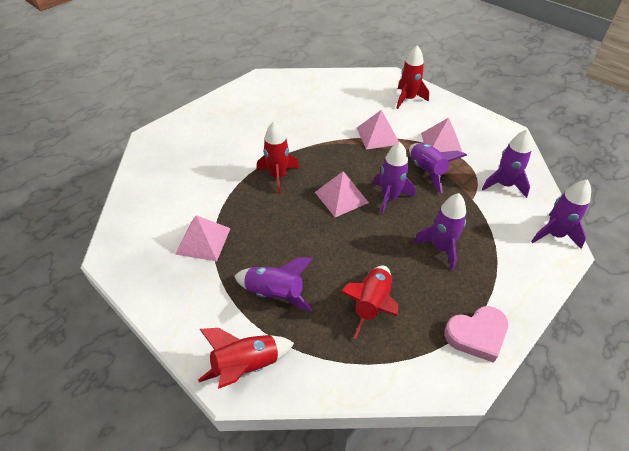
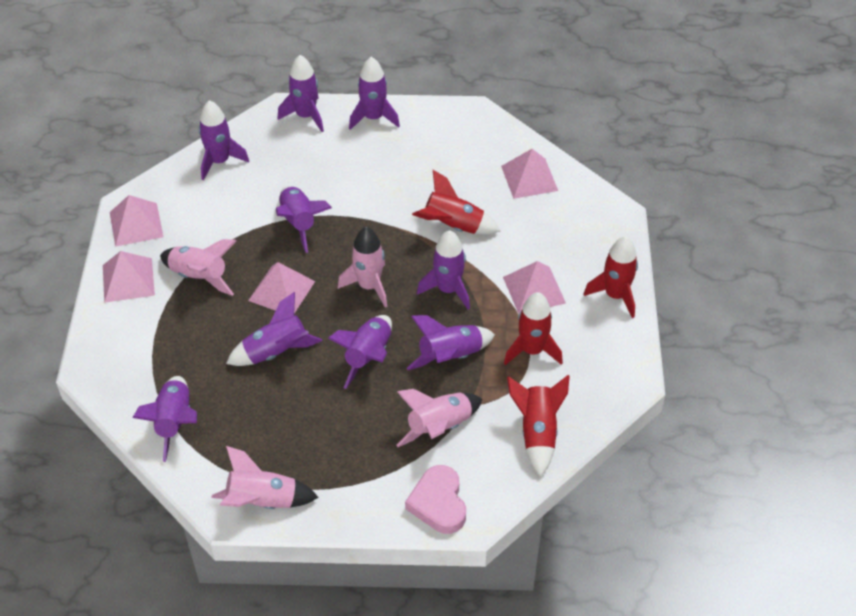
pink pyramid: [175,215,231,261] [315,171,369,217] [357,110,399,150] [421,118,462,152] = 4 -> [103,251,155,303] [110,195,163,247] [248,262,315,314] [501,149,558,199] [503,261,566,314] = 5
pink rocket: none = 0 -> [160,239,236,296] [212,446,318,509] [338,227,387,308] [396,389,482,447] = 4
purple rocket: [234,257,313,312] [373,142,416,215] [409,143,467,193] [413,193,466,271] [482,129,532,198] [531,179,591,249] = 6 -> [133,376,197,462] [199,100,249,180] [226,292,322,366] [276,186,332,253] [278,55,324,132] [328,315,392,389] [349,57,400,130] [407,315,495,370] [417,230,470,310] = 9

